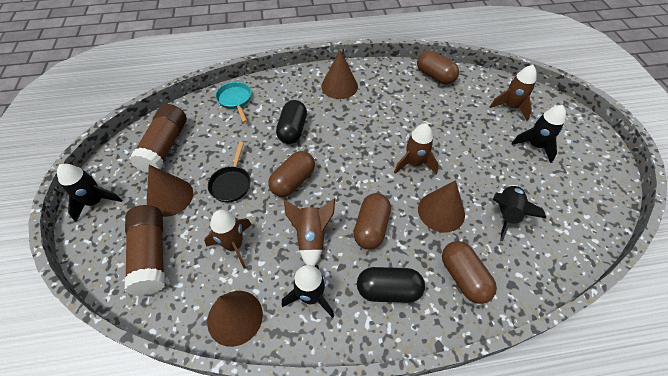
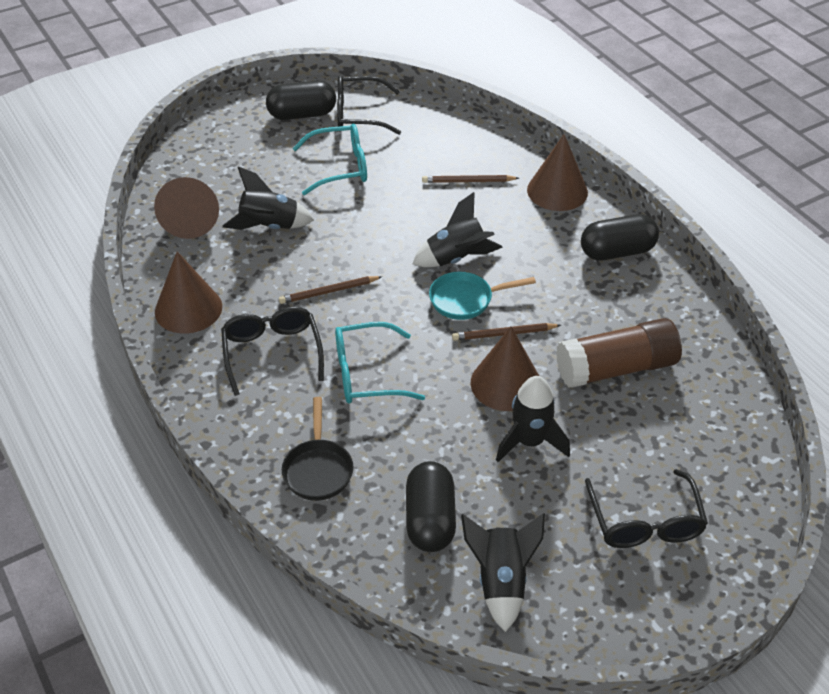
black capsule: [276,100,307,144] [357,267,425,303] = 2 -> [266,80,336,120] [406,461,456,552] [581,214,659,261] = 3
black glasses: none = 0 -> [221,307,324,396] [337,75,401,135] [585,469,708,548] = 3
brown capsule: [268,151,315,197] [354,193,391,249] [417,51,459,84] [442,241,497,304] = 4 -> none = 0
brown glue stick: [125,205,165,296] [129,104,187,173] = 2 -> [556,318,682,388] = 1
brown pencil: none = 0 -> [279,276,382,304] [422,175,519,183] [452,323,561,341] = 3
brown rocket: [204,210,252,268] [284,198,335,266] [394,124,439,174] [490,65,537,121] = 4 -> none = 0
turquoise glasses: none = 0 -> [293,124,367,195] [335,322,425,404] = 2

